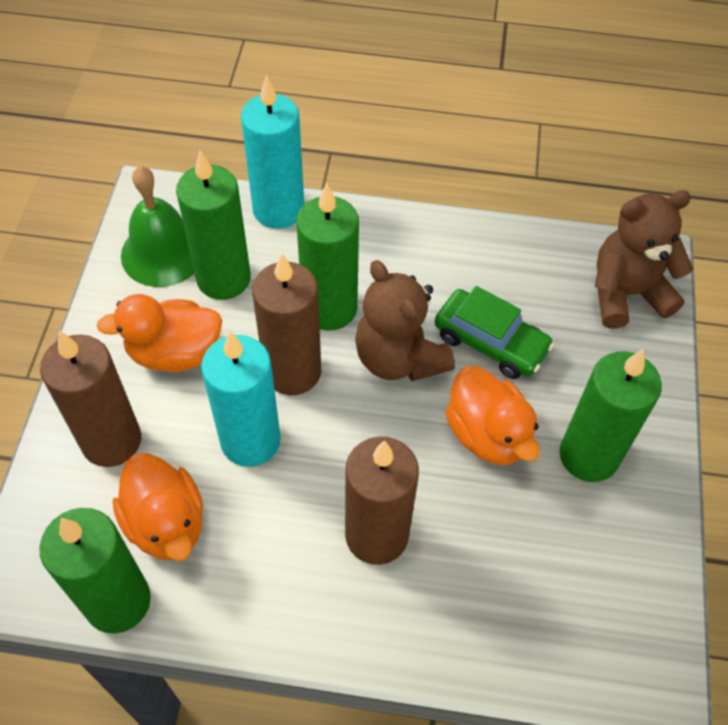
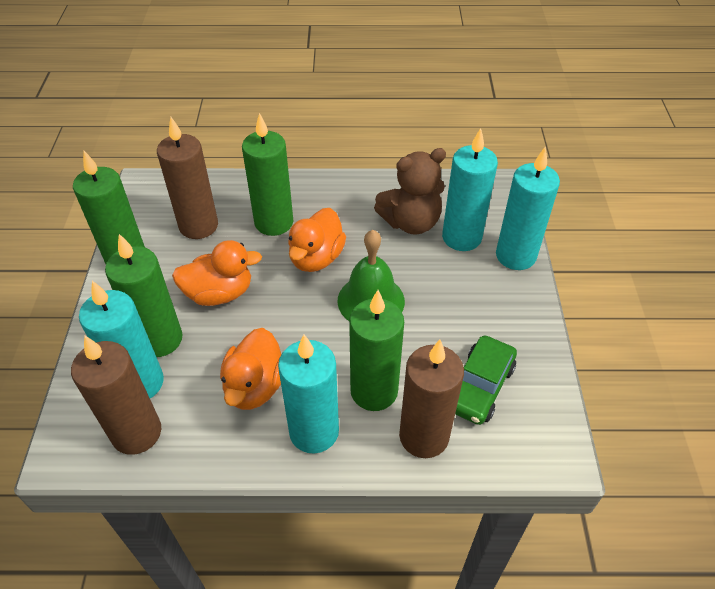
brown teddy bear: [355,260,455,381] [595,190,693,329] = 2 -> [374,148,446,235] = 1
turquoise candle: [201,331,281,467] [241,75,304,229] = 2 -> [79,281,164,398] [278,335,339,454] [442,128,498,251] [496,147,560,270] = 4

